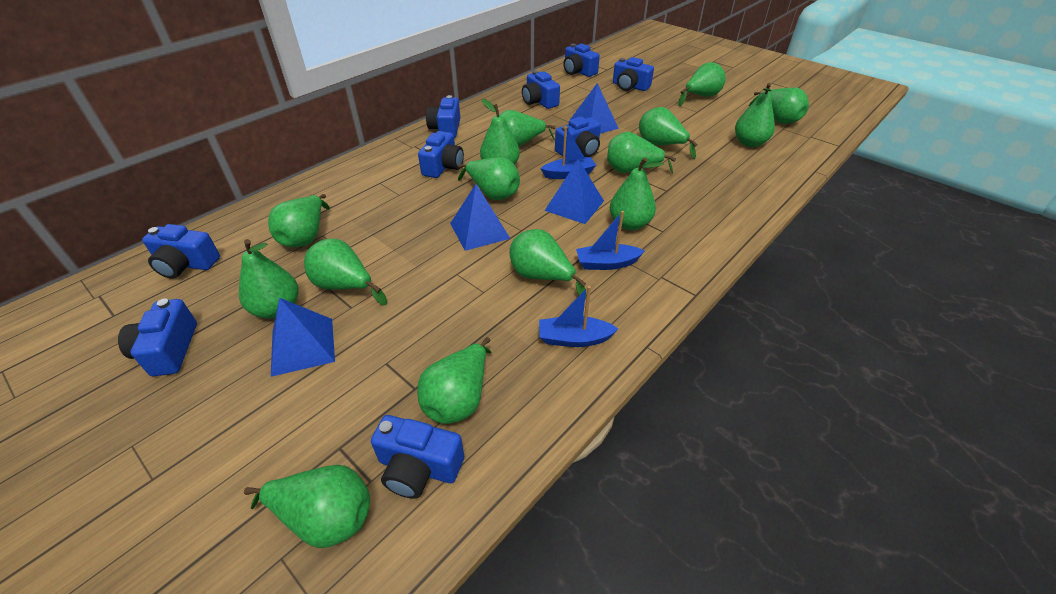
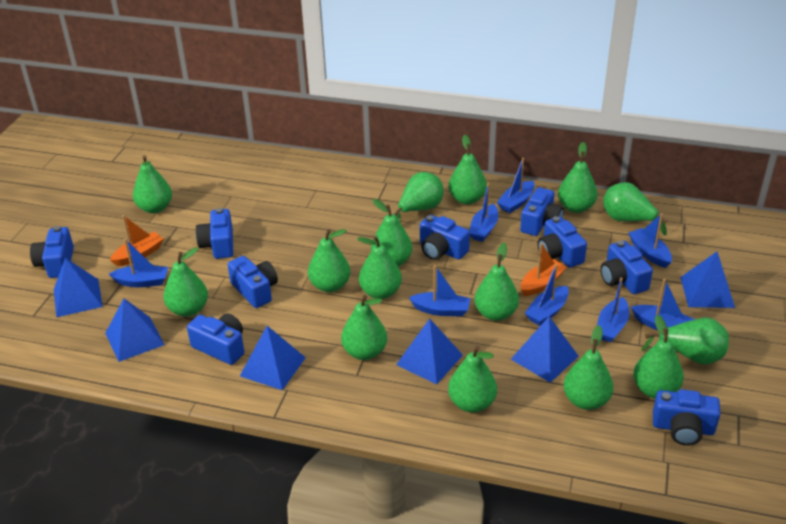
blue boat: [539,286,618,347] [540,127,596,179] [576,211,644,270] = 3 -> [109,239,168,287] [409,265,470,316] [469,183,498,242] [497,158,535,213] [525,264,569,326] [597,278,629,342] [628,213,672,268] [631,279,695,330] = 8
blue pyramid: [271,298,335,377] [450,184,511,251] [544,159,604,224] [570,83,619,134] = 4 -> [54,258,103,317] [105,299,165,362] [240,326,306,390] [396,319,463,384] [511,316,579,383] [680,252,735,308] = 6
orange boat: none = 0 -> [110,215,163,266] [521,243,567,296] = 2

